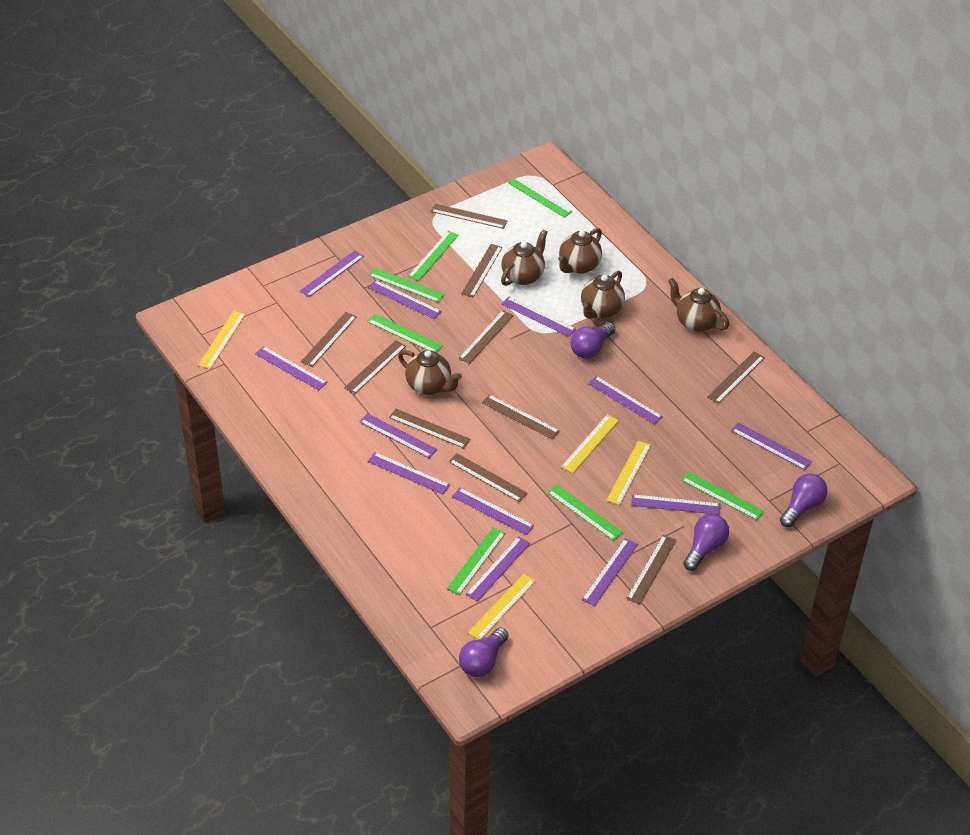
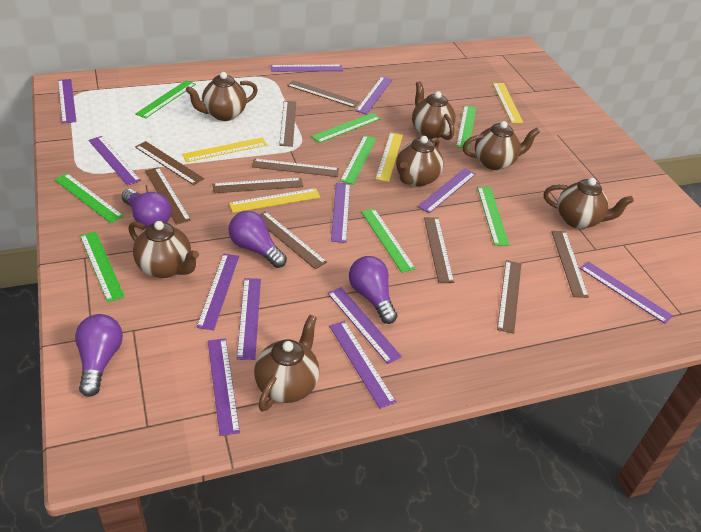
brown teapot: [398,350,462,395] [501,229,548,286] [558,228,602,274] [581,270,625,319] [668,278,729,332] = 5 -> [128,221,199,278] [186,72,258,121] [254,315,319,412] [396,136,443,187] [412,81,456,140] [463,121,540,170] [544,178,634,229] = 7
green ruler: [367,314,442,352] [369,268,444,302] [408,231,459,281] [447,527,505,595] [508,177,573,218] [547,485,623,541] [681,471,764,520] = 7 -> [54,173,124,223] [80,231,125,302] [135,80,196,119] [311,113,381,143] [340,135,376,185] [361,209,416,273] [456,105,476,149] [477,187,509,246] = 8

